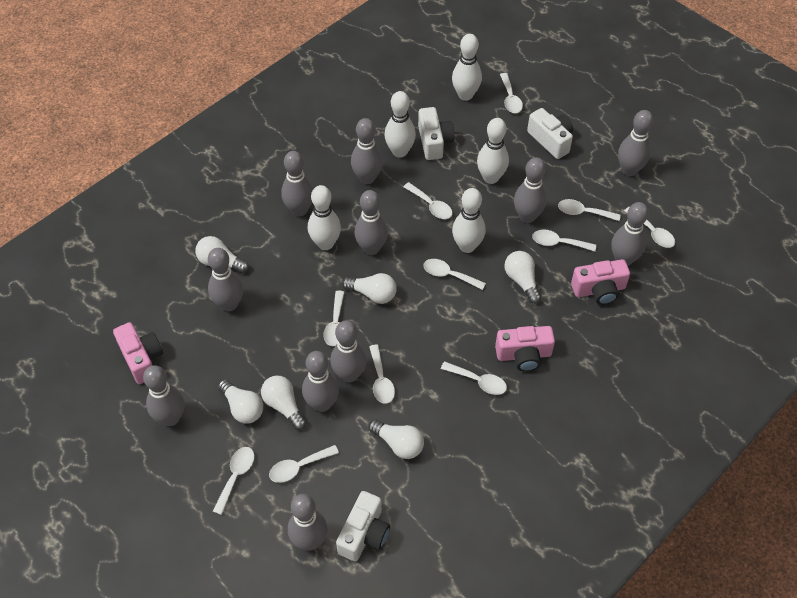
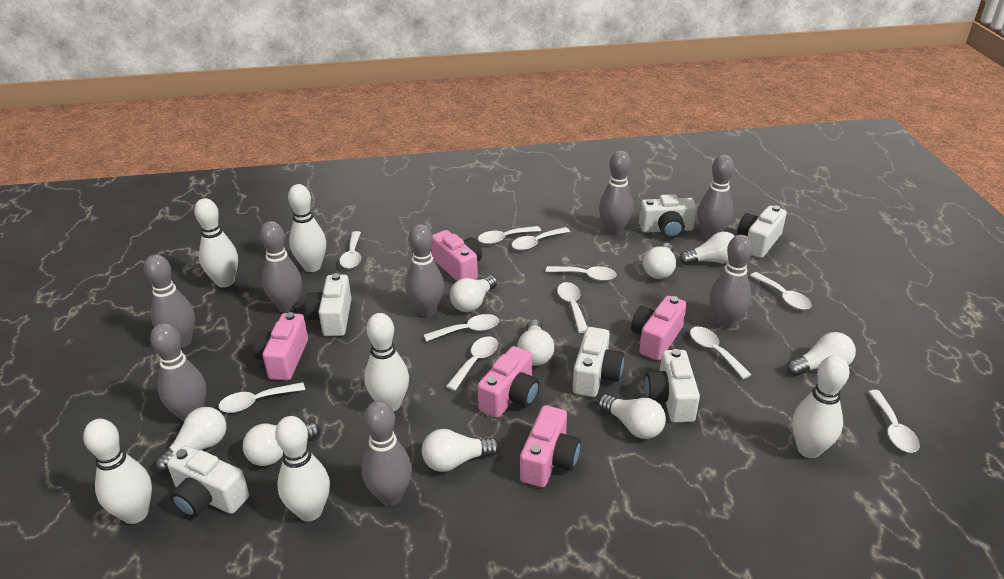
grey bowling pin: [143,365,184,426] [208,248,243,311] [281,151,313,216] [288,494,328,550] [302,351,339,412] [330,320,367,382] [351,118,383,184] [354,190,388,255] [514,157,547,223] [611,202,649,266] [618,110,653,176] = 11 -> [144,254,195,349] [150,323,206,422] [260,221,302,313] [362,401,412,506] [405,224,444,316] [599,150,634,236] [698,155,734,240] [710,234,753,328] = 8
pink camera: [113,322,163,384] [495,326,555,372] [571,259,630,305] = 3 -> [253,312,308,381] [431,230,482,281] [478,346,540,418] [520,405,581,487] [631,296,687,360] = 5
white bowling pin: [308,185,341,250] [384,91,416,158] [452,34,482,101] [452,188,486,253] [477,118,509,184] = 5 -> [83,419,152,524] [194,198,238,288] [275,416,330,521] [288,184,326,272] [364,313,409,411] [792,355,850,458] = 6
white camera: [336,491,390,561] [418,107,454,160] [527,108,573,159] = 3 -> [167,446,249,518] [305,273,352,336] [573,327,624,397] [639,194,697,239] [644,349,700,423] [737,205,787,258] = 6
white light bulb: [195,236,249,273] [218,379,263,424] [261,376,306,430] [342,273,397,304] [368,419,424,459] [504,251,541,304] = 6 -> [155,407,226,472] [243,422,320,466] [422,429,500,472] [450,275,497,312] [517,319,554,366] [598,394,666,439] [643,243,676,279] [679,232,735,265] [787,332,856,376] = 9

